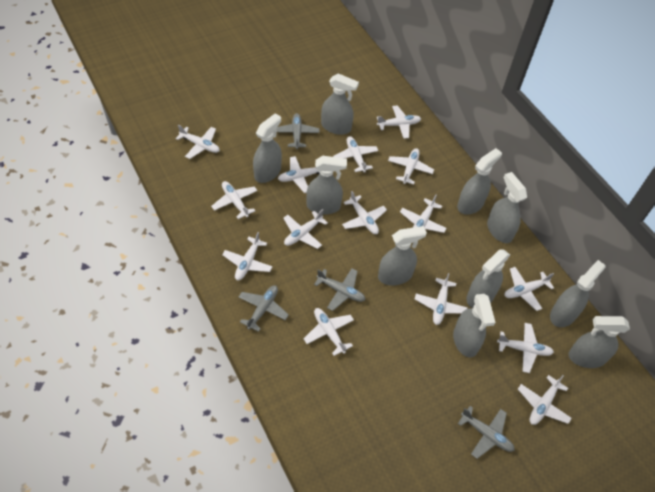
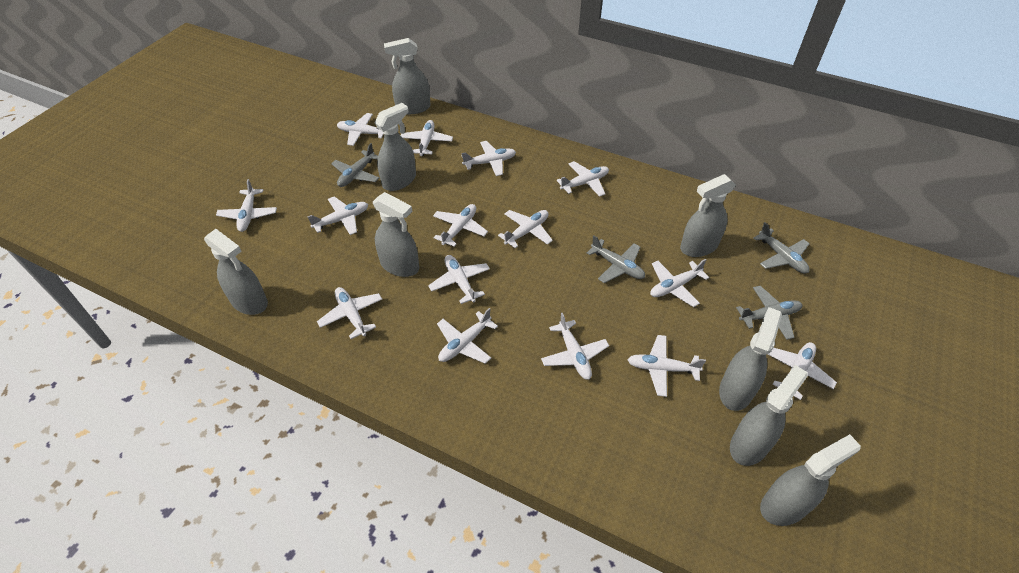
grey spray bottle: [253,113,282,183] [306,156,347,214] [321,74,359,135] [378,226,427,285] [453,294,496,357] [457,148,502,215] [466,249,510,308] [487,172,527,243] [550,260,605,327] [569,316,630,368] = 10 -> [204,229,268,315] [373,192,419,277] [374,103,416,191] [384,38,430,114] [680,174,736,257] [719,307,782,411] [730,365,808,466] [760,434,861,526] = 8

